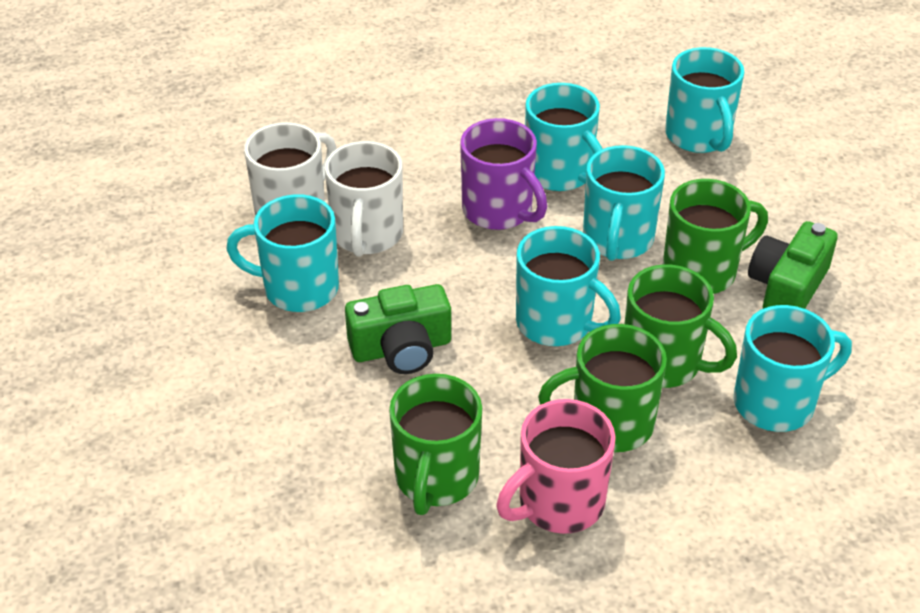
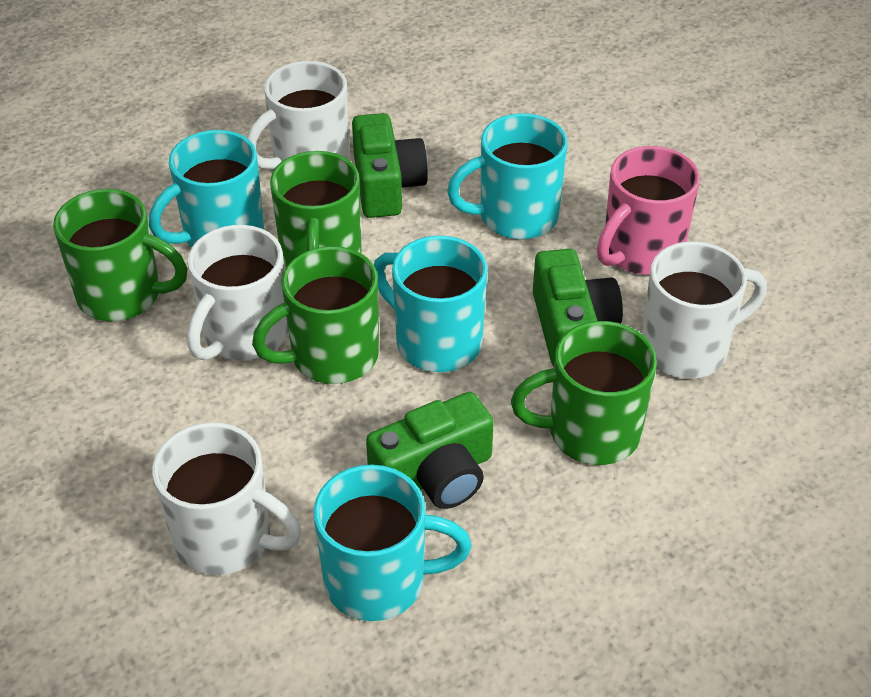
green camera: [345,284,451,374] [748,221,838,309] = 2 -> [352,113,428,218] [366,392,494,509] [533,249,623,367] = 3
purple mug: [460,118,547,230] = 1 -> none = 0
turquoise mug: [226,194,339,312] [516,226,621,346] [525,83,602,191] [583,145,665,261] [665,47,744,153] [734,305,852,432] = 6 -> [149,130,264,248] [313,465,471,621] [374,236,488,372] [447,113,567,239] = 4
white mug: [244,122,337,216] [325,141,403,257] = 2 -> [152,422,301,575] [187,225,289,361] [246,61,350,169] [642,241,767,379] = 4

